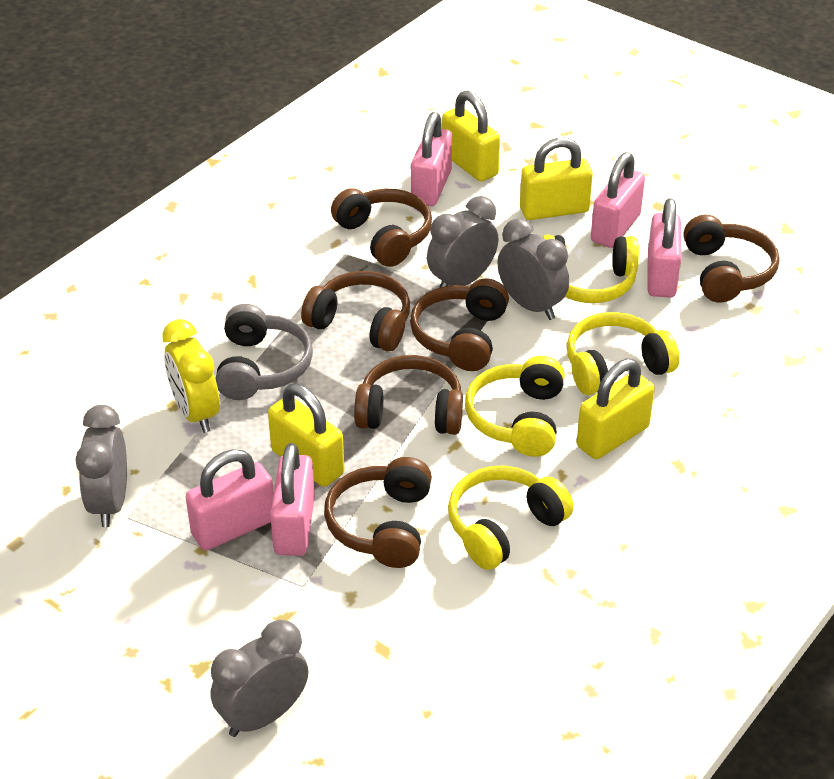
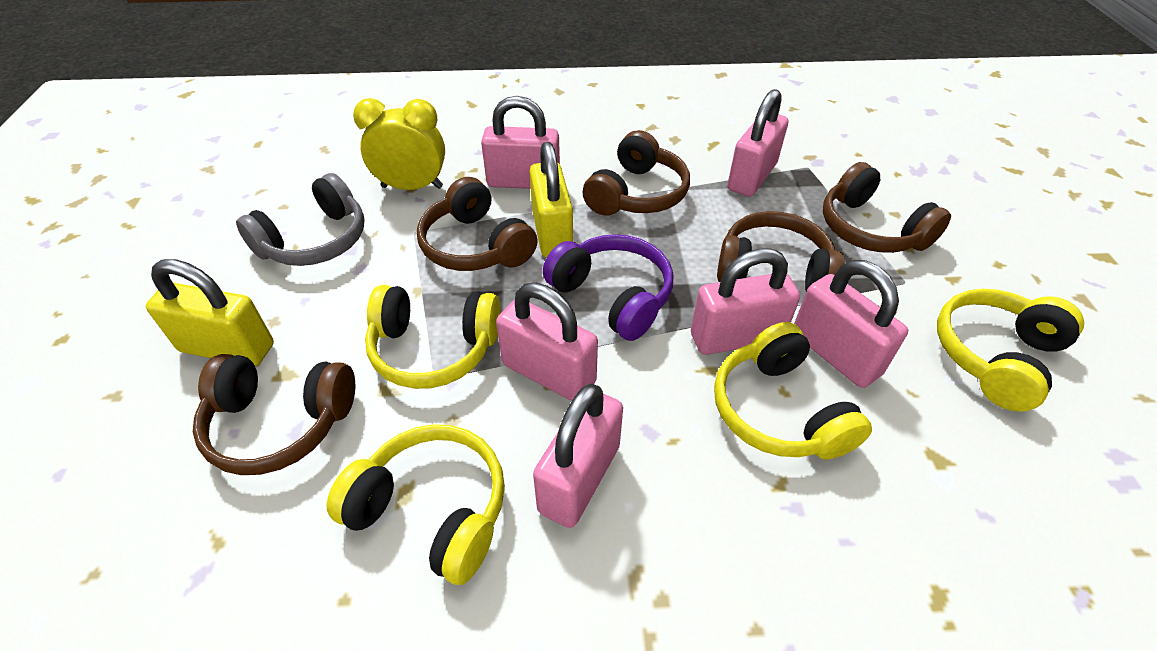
brown headphones: [301,271,410,351] [324,457,432,568] [331,188,432,267] [354,355,463,435] [410,278,509,371] [683,215,779,303] = 6 -> [193,354,355,475] [417,177,538,271] [582,130,690,216] [717,211,845,291] [823,162,951,253] = 5
grey clock: [76,405,127,527] [211,620,309,737] [427,196,499,288] [498,218,569,320] = 4 -> none = 0
pink padlock: [185,449,274,551] [270,443,315,556] [411,112,452,206] [591,152,645,248] [648,198,682,297] = 5 -> [481,96,560,189] [496,283,598,401] [533,383,623,528] [691,249,800,355] [727,89,788,197] [794,260,908,388] = 6
purple headphones: none = 0 -> [543,234,673,341] = 1
yellow padlock: [268,384,345,487] [442,91,500,182] [520,137,593,220] [577,359,655,459] = 4 -> [146,259,274,366] [529,142,573,258] = 2

